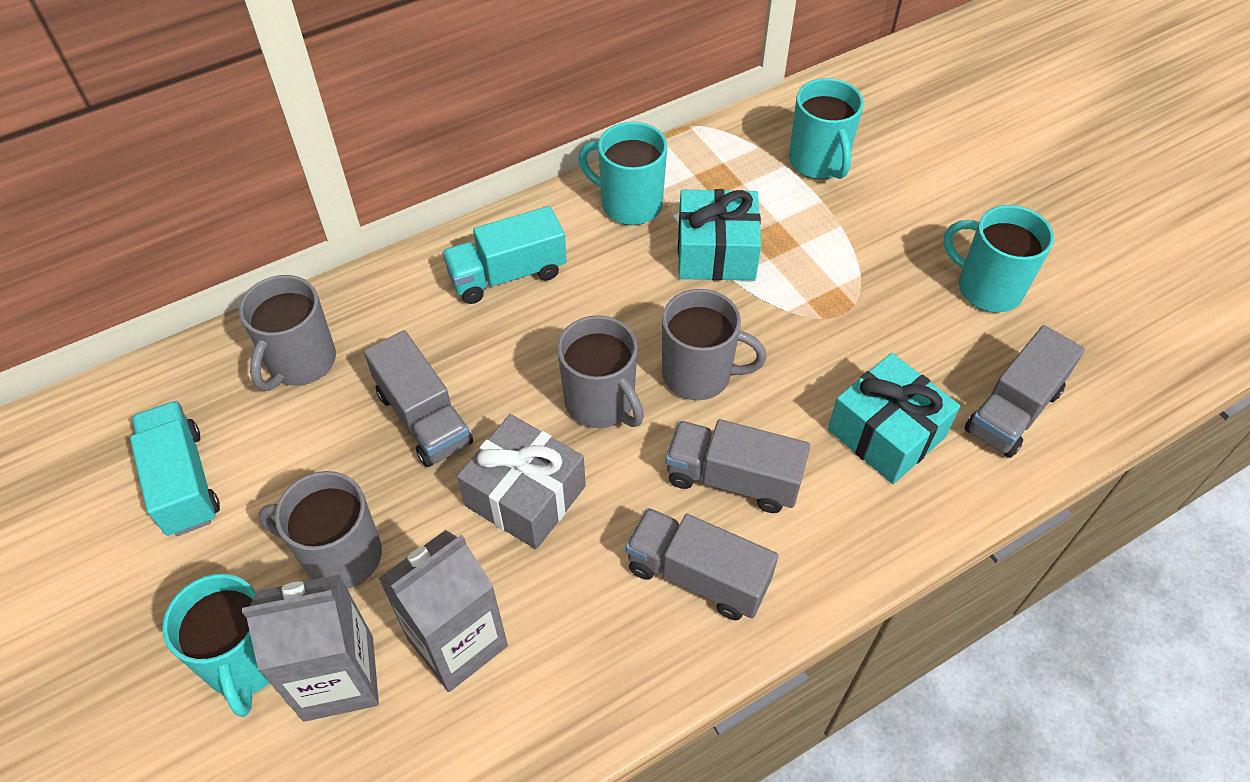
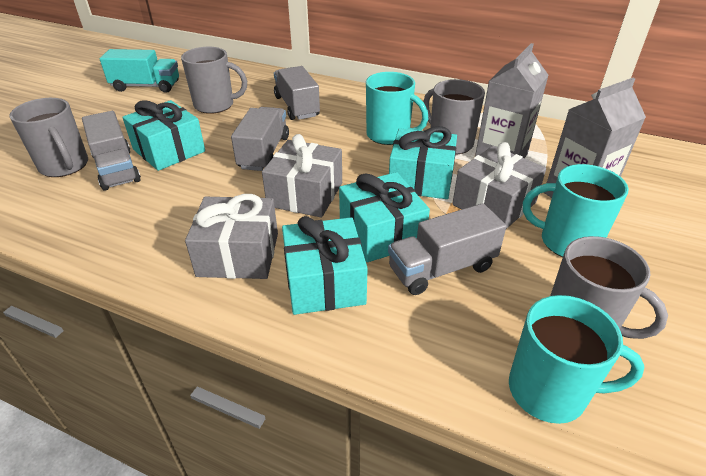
grey gift: [457,414,586,549] = 1 -> [185,194,278,279] [262,134,342,217] [452,142,546,229] = 3
turquoise gift: [678,189,761,281] [828,353,960,484] = 2 -> [122,100,205,171] [282,216,368,315] [339,172,430,262] [389,126,457,199] = 4
turquoise mug: [163,574,270,717] [578,122,668,225] [789,78,864,179] [943,205,1054,312] = 4 -> [366,72,428,145] [509,295,645,424] [523,164,629,257] = 3
turquoise truck: [130,401,220,536] [442,206,567,304] = 2 -> [100,49,179,93] = 1

